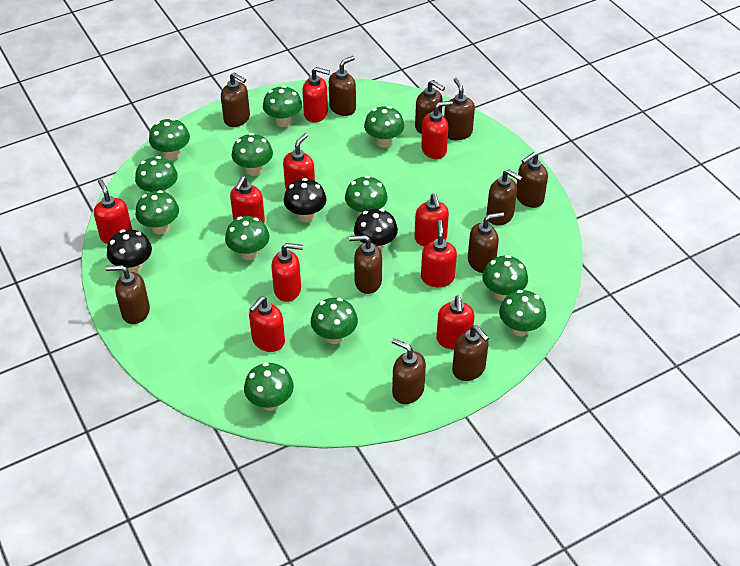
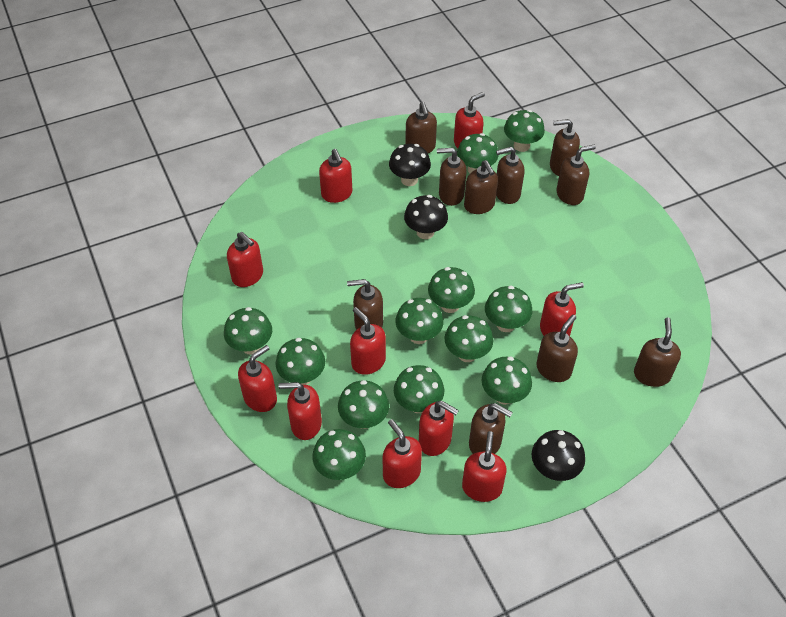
brown soap dispenser: [106,265,150,324] [221,73,250,127] [329,56,356,116] [349,235,382,294] [392,338,426,404] [415,80,445,134] [444,78,475,140] [452,325,489,381] [468,212,504,273] [486,169,522,226] [516,152,548,208] = 11 -> [347,279,383,330] [405,102,437,153] [437,148,467,206] [464,160,498,214] [469,403,513,454] [496,147,524,204] [536,315,578,382] [550,119,580,176] [556,145,596,205] [634,317,681,387] = 10

